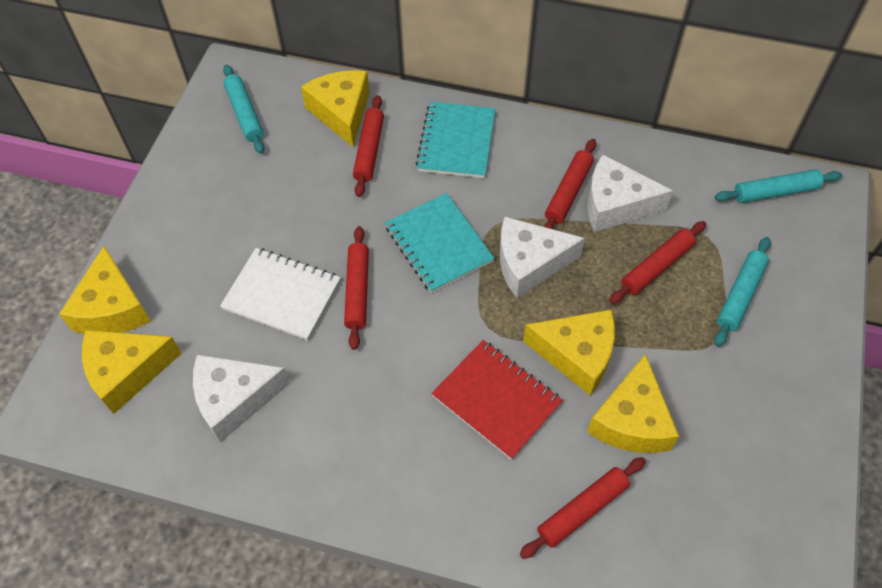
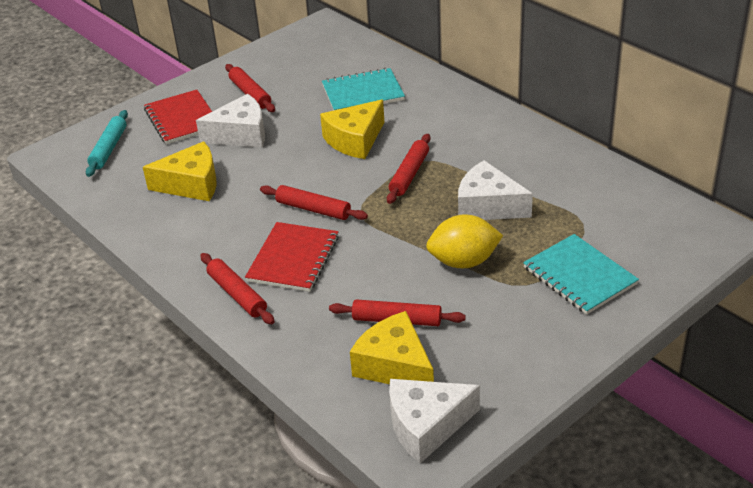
red notebook: [431,340,563,460] = 1 -> [144,90,212,144] [245,222,339,292] = 2
turquoise rolling pin: [223,65,264,154] [714,237,771,347] [715,169,842,203] = 3 -> [86,110,128,177] = 1
white notebook: [220,248,341,341] = 1 -> none = 0
yellow cheese: [59,246,151,334] [82,330,182,414] [301,70,370,147] [523,309,615,396] [587,354,679,453] = 5 -> [143,141,216,201] [320,100,384,159] [350,311,434,384] = 3
yellow lemon: none = 0 -> [426,214,503,268] = 1

